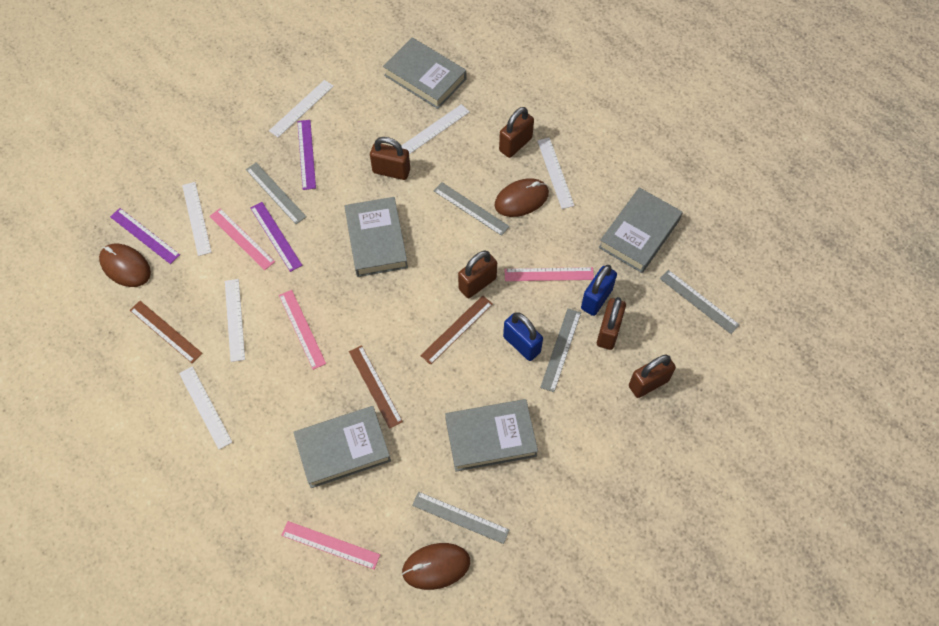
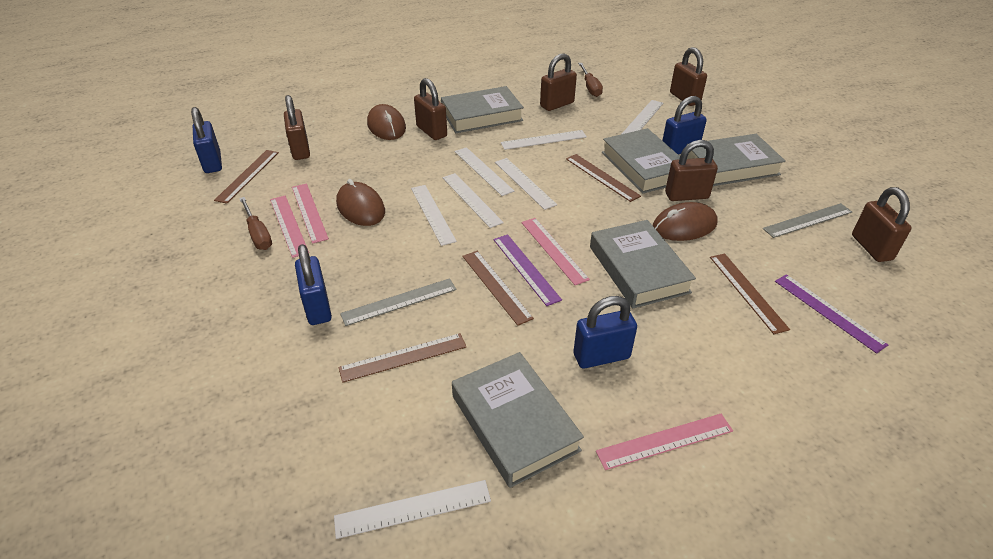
blue padlock: [503,312,543,361] [581,265,617,316] = 2 -> [191,107,222,173] [295,244,332,325] [573,296,637,368] [662,96,707,155] = 4
brown padlock: [370,137,410,180] [458,251,497,298] [499,107,534,158] [597,297,626,350] [629,354,676,398] = 5 -> [284,95,310,160] [414,78,447,140] [540,53,577,111] [665,140,718,201] [670,47,707,106] [852,187,912,262] = 6
brown ruler: [130,301,203,363] [349,345,403,429] [420,295,493,365] = 3 -> [214,150,279,204] [338,333,466,383] [462,251,534,326] [566,154,641,202] [710,254,790,334] = 5
brown screwdriver: none = 0 -> [239,197,272,250] [578,63,603,97] = 2
grey ruler: [246,162,307,224] [412,492,509,544] [434,182,510,236] [540,308,581,392] [660,270,740,334] = 5 -> [340,278,457,326] [763,203,852,238] = 2
purple ruler: [110,208,180,264] [250,202,302,272] [297,120,316,190] = 3 -> [493,234,562,306] [775,274,888,354] = 2
white ruler: [179,366,232,450] [182,182,212,256] [225,279,245,362] [269,80,334,137] [401,104,469,154] [537,138,574,209] = 6 -> [334,480,491,539] [411,185,457,246] [442,173,504,228] [455,147,514,196] [495,158,557,210] [501,130,587,150] [622,100,663,134] = 7

